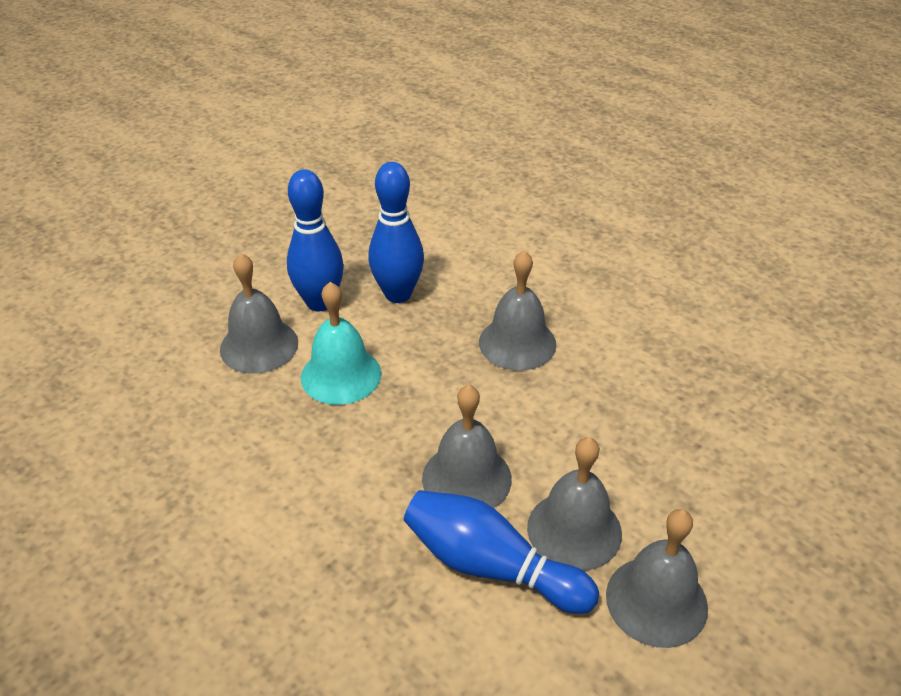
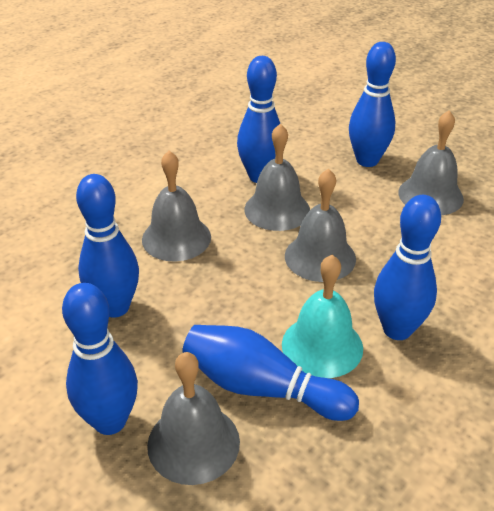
blue bowling pin: [287,169,344,311] [368,162,424,303] [404,490,599,614] = 3 -> [62,283,138,435] [76,174,139,318] [182,325,359,421] [237,56,281,183] [349,42,396,167] [374,195,441,340] = 6

